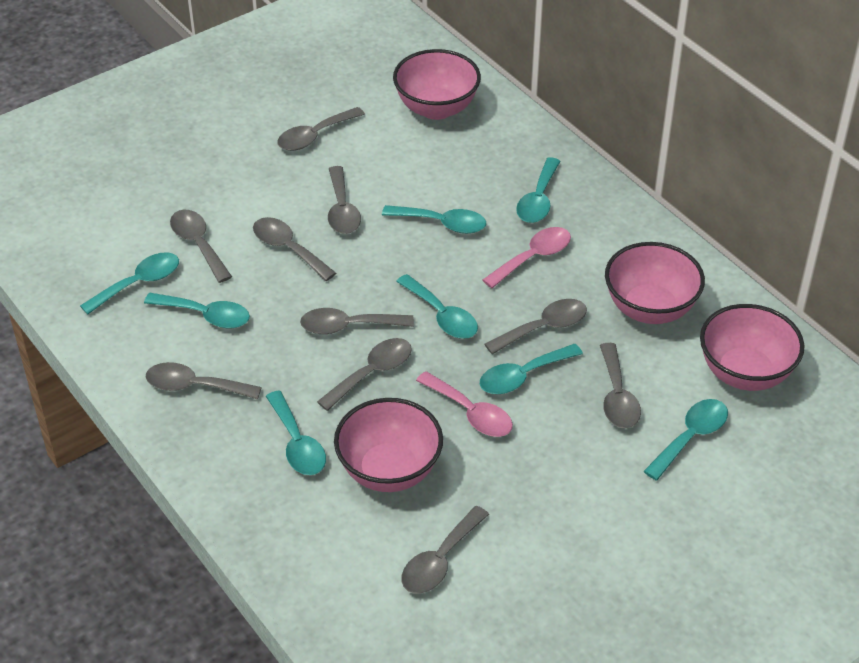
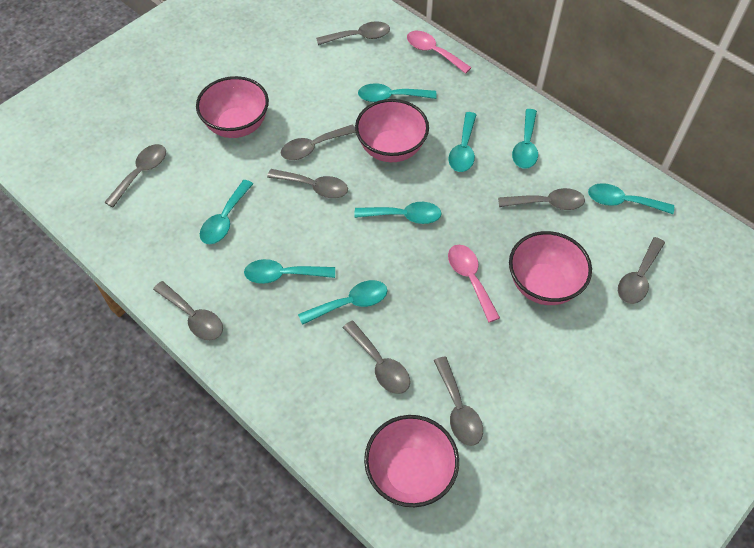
grey spoon: [146,362,262,399] [170,210,232,283] [253,217,336,281] [277,107,365,151] [300,308,414,334] [317,338,412,411] [328,166,361,234] [401,506,489,593] [485,299,587,354] [600,343,641,428] = 10 -> [104,144,166,207] [153,281,223,340] [267,169,348,198] [281,124,356,160] [316,21,390,45] [343,321,410,394] [434,356,483,446] [498,188,585,210] [618,237,665,304] = 9

